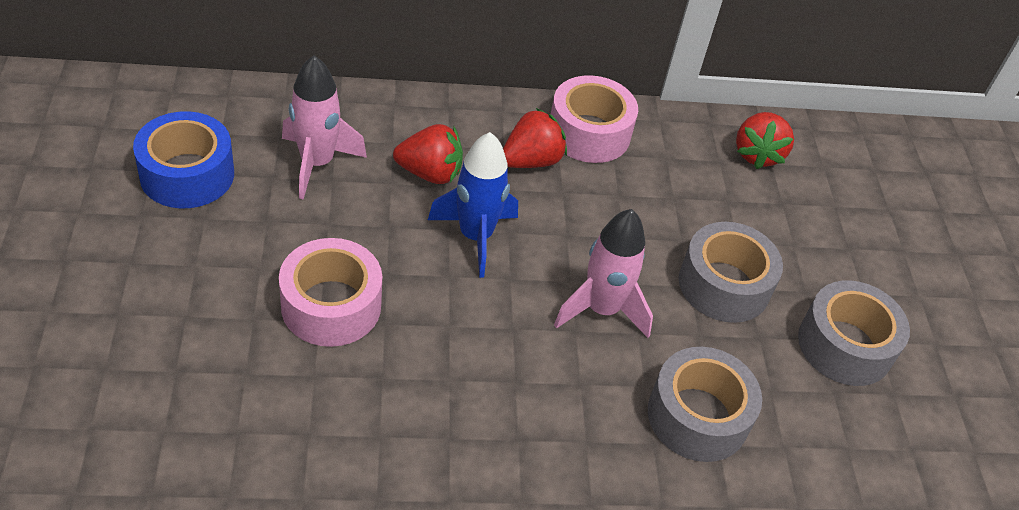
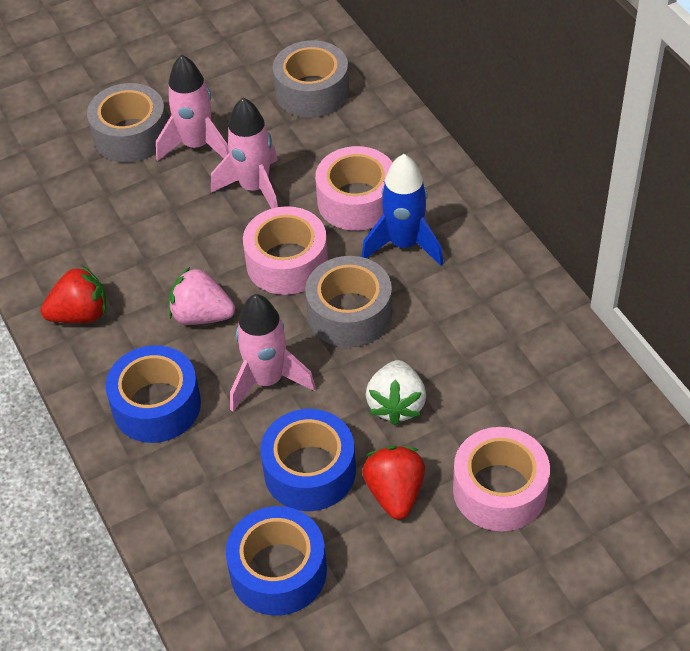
blue tape: [133,111,234,209] = 1 -> [105,345,201,443] [226,506,327,616] [260,409,356,511] = 3
pink rocket: [282,55,367,199] [554,209,653,338] = 2 -> [156,55,229,161] [211,98,278,209] [230,294,316,412] = 3
pink strawberry: none = 0 -> [169,267,235,325] = 1
pink tape: [279,238,382,347] [551,75,638,163] = 2 -> [243,206,328,295] [315,146,393,231] [453,427,550,531] = 3
red strawberry: [393,124,463,184] [503,108,567,168] [736,112,794,169] = 3 -> [41,266,106,323] [362,446,425,520] = 2
white strawberry: none = 0 -> [366,360,426,425] = 1

